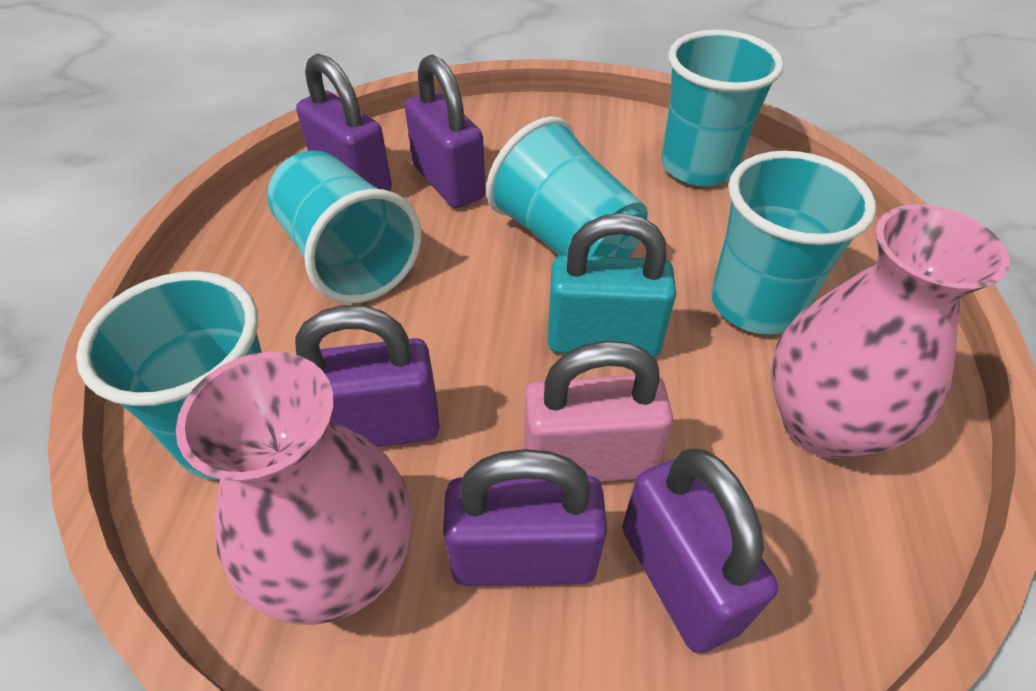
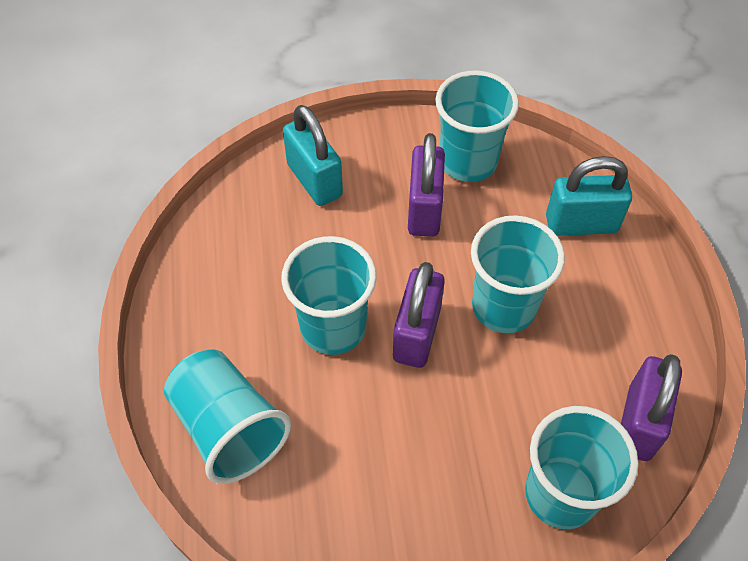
pink padlock: [524,340,673,482] = 1 -> none = 0
pink vase: [176,352,413,625] [771,204,1010,458] = 2 -> none = 0
purple padlock: [295,305,440,447] [296,54,392,191] [405,55,486,208] [443,449,607,586] [622,448,778,653] = 5 -> [393,262,445,368] [408,133,445,237] [621,354,682,461] = 3
turquoise padlock: [548,213,676,357] = 1 -> [283,105,343,206] [546,156,632,236] = 2

